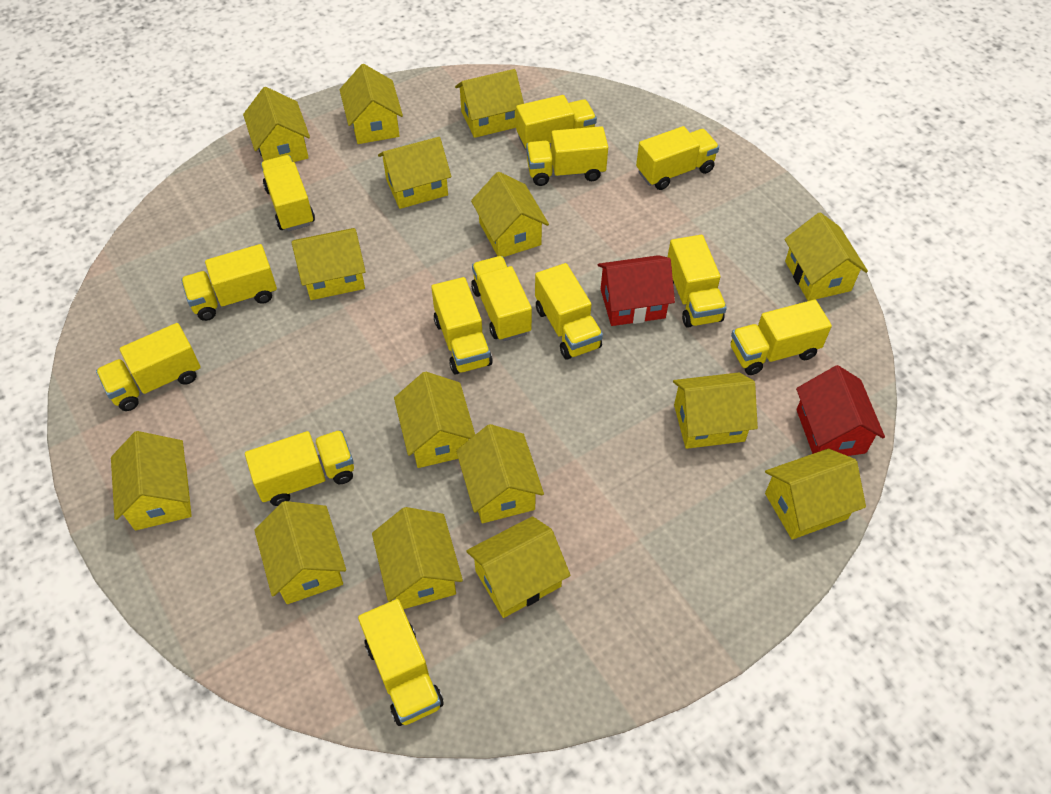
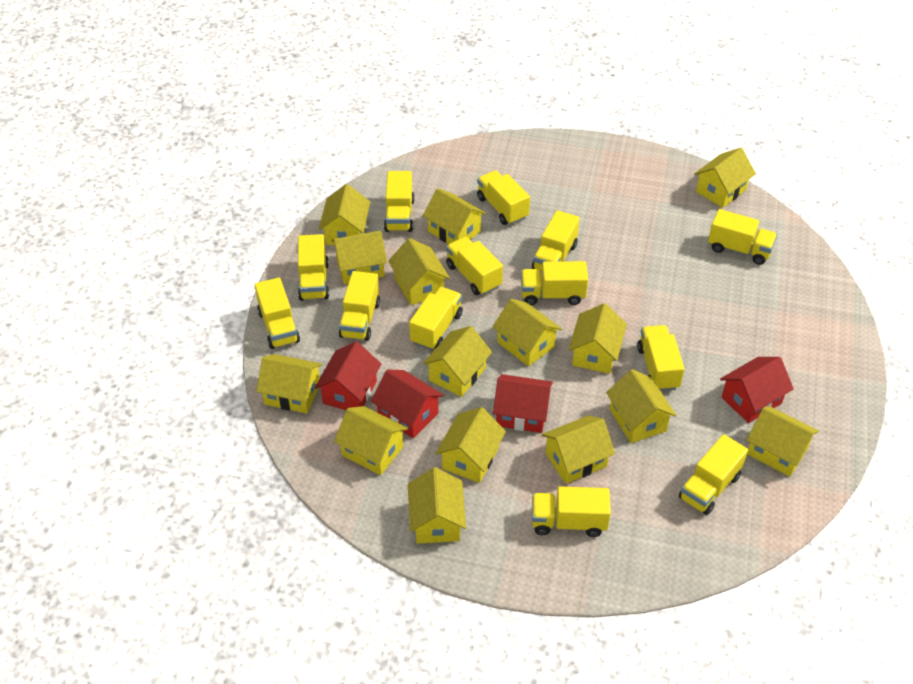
red house: [598,255,675,326] [796,365,885,456] = 2 -> [315,342,381,410] [371,370,444,438] [493,374,553,433] [720,357,794,423] = 4

